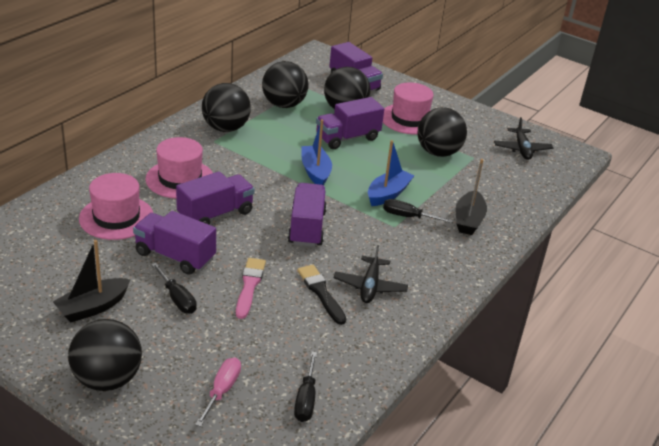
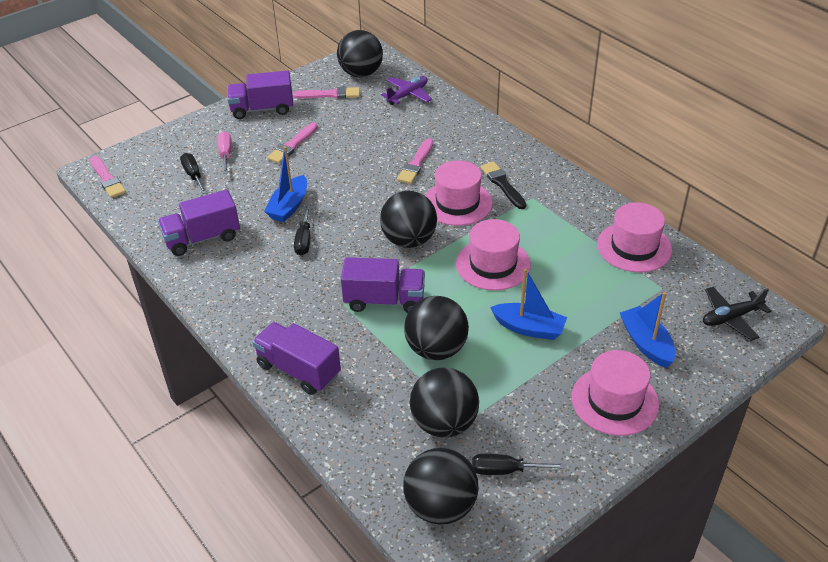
black boat: [53,240,131,322] [456,159,487,235] = 2 -> none = 0
black plane: [334,245,408,303] [494,117,553,160] = 2 -> [703,287,772,341] = 1
blue boat: [302,119,332,185] [368,140,414,206] = 2 -> [264,146,307,222] [490,269,567,340] [620,292,676,368] = 3
pink brush: [236,258,266,319] = 1 -> [90,156,126,198] [267,122,318,164] [293,87,360,99] [397,138,433,184] = 4
pink hat: [79,173,153,240] [145,137,213,199] [383,82,433,135] = 3 -> [425,160,493,226] [456,219,531,291] [572,350,659,436] [597,202,672,272] = 4
purple plane: none = 0 -> [381,76,432,105] = 1
purple truck: [133,211,216,275] [176,171,255,225] [288,183,327,247] [316,97,384,149] [329,42,383,91] = 5 -> [158,190,240,256] [227,70,293,119] [252,322,341,395] [341,257,425,313] = 4

